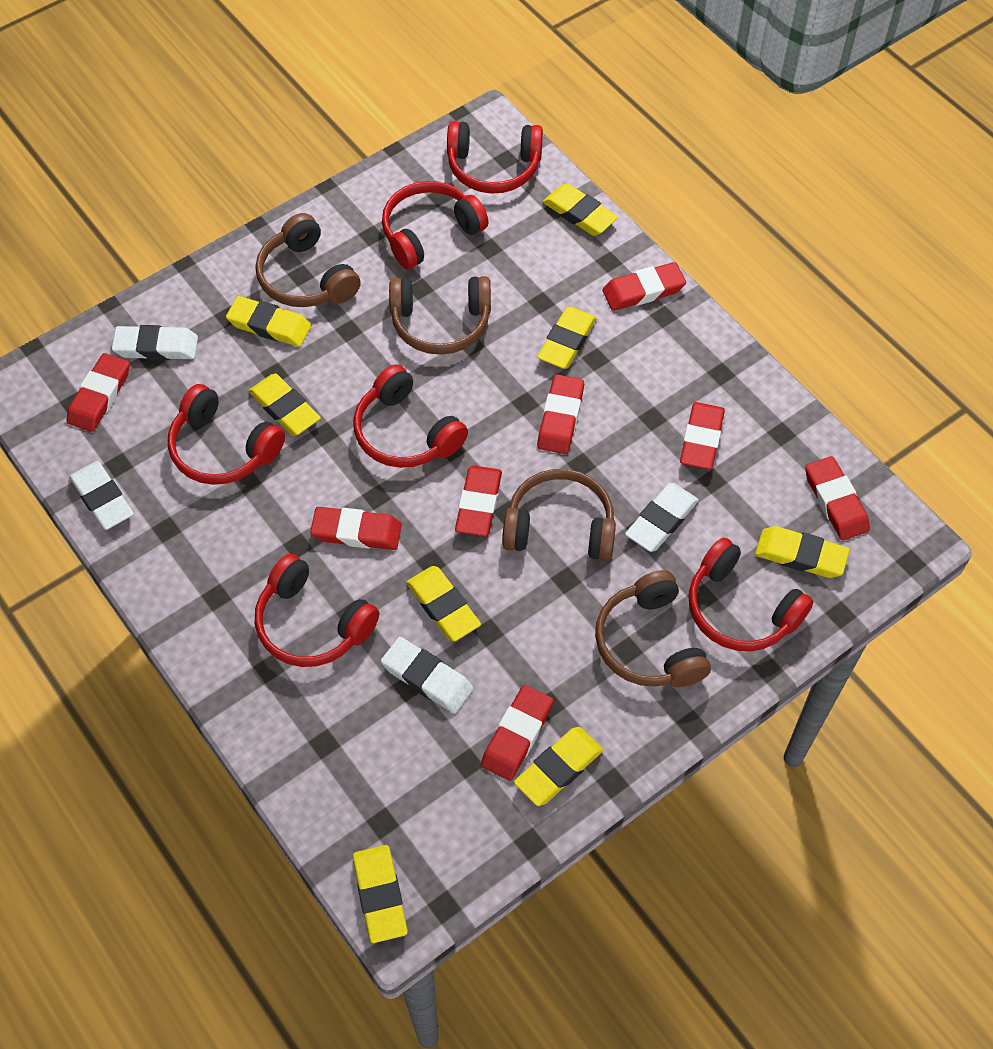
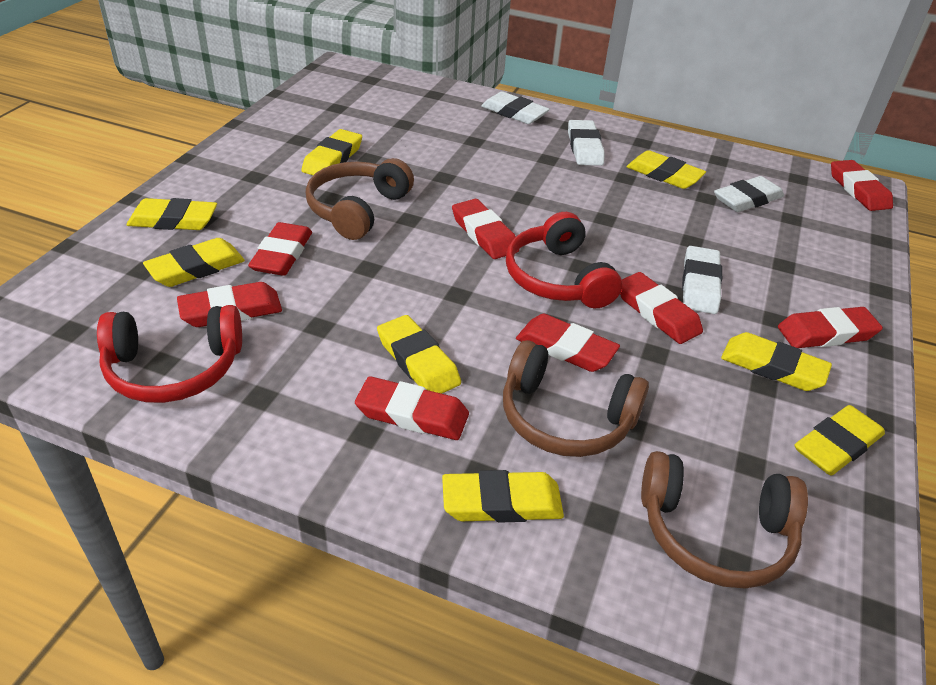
brown headphones: [256,213,361,307] [389,276,491,355] [502,469,616,561] [595,570,711,687] = 4 -> [306,158,414,240] [503,340,649,457] [641,451,808,588] = 3
red headphones: [168,384,285,485] [255,554,379,667] [353,364,468,468] [382,181,489,269] [447,121,543,193] [689,538,814,651] = 6 -> [97,305,242,403] [506,212,622,308] = 2

